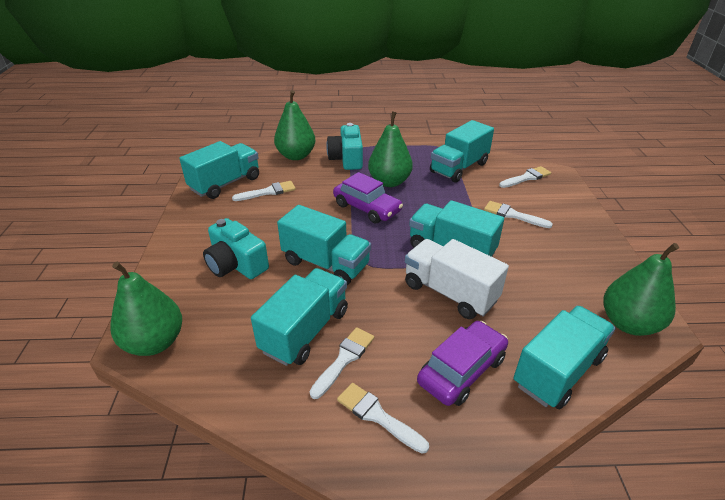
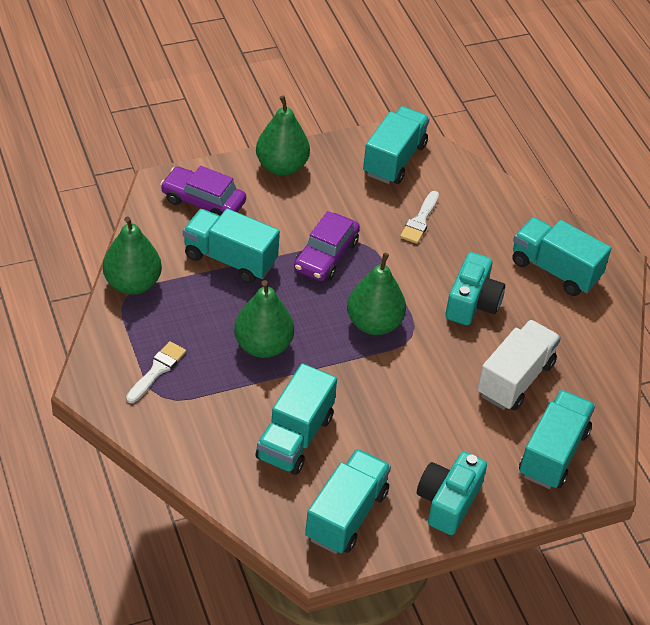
white brush: [232,181,296,201] [310,327,374,399] [337,383,429,454] [484,201,553,228] [499,166,551,188] = 5 -> [126,341,186,403] [400,191,439,244] = 2

